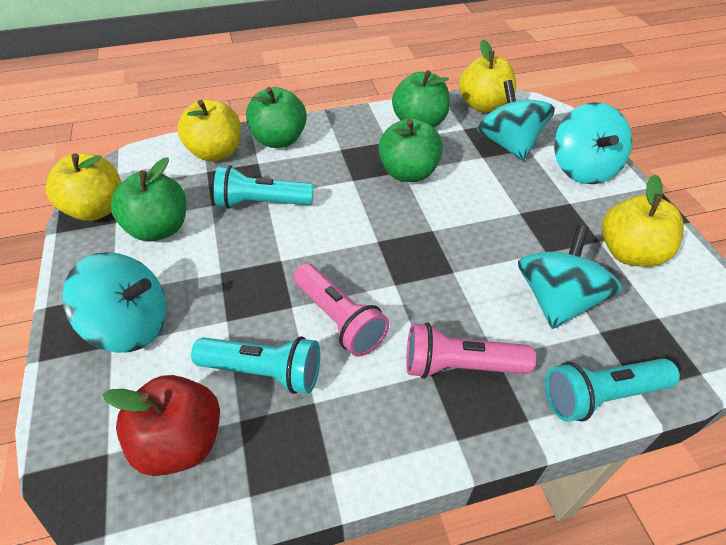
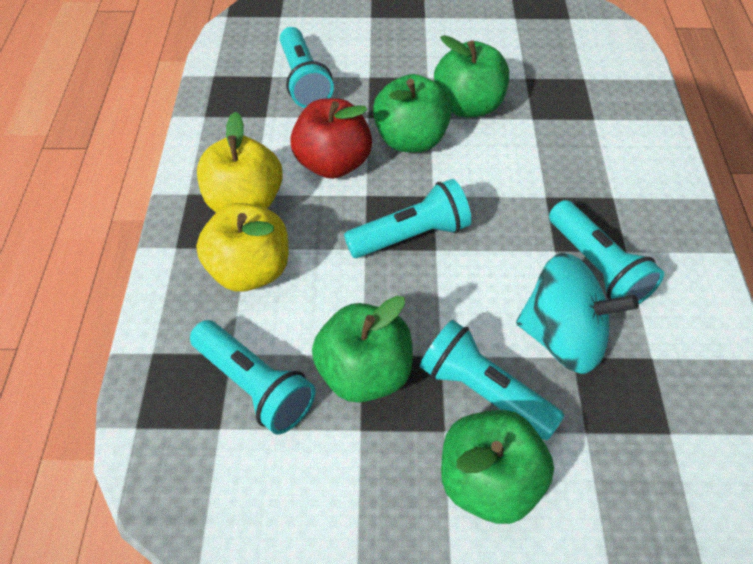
pink flashlight: [294,263,389,357] [406,322,536,379] = 2 -> none = 0
turquoise flashlight: [191,336,320,394] [214,165,314,209] [545,359,680,422] = 3 -> [190,320,316,435] [280,27,334,108] [344,179,471,258] [420,320,564,440] [549,200,664,304] = 5
turquoise spinning top: [62,252,167,353] [477,80,555,161] [518,225,622,329] [554,102,632,184] = 4 -> [516,253,639,374] = 1
yellow apple: [46,153,121,221] [178,99,241,162] [459,40,516,112] [602,174,684,267] = 4 -> [196,203,289,292] [197,112,283,213] = 2

